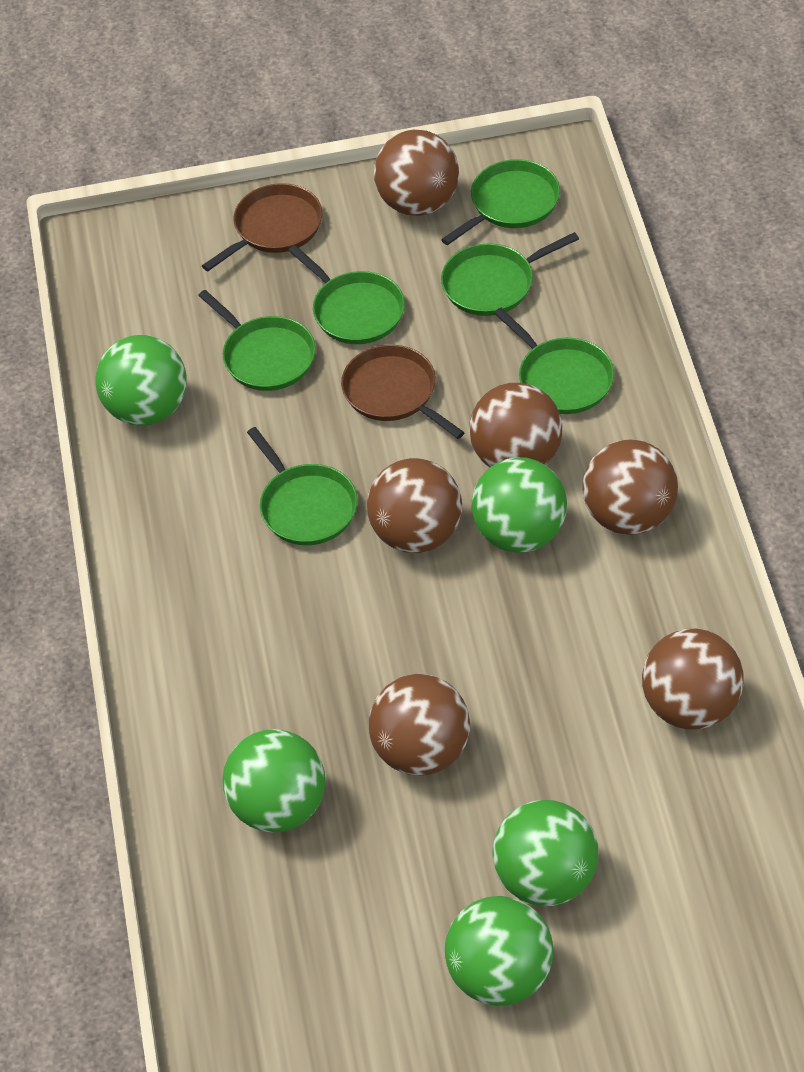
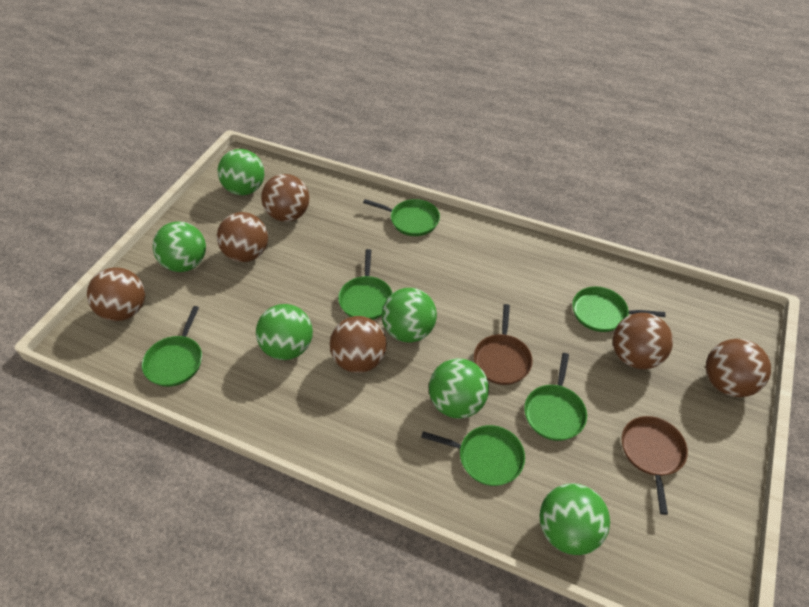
green ball: [95,335,187,426] [222,729,325,833] [445,896,553,1006] [472,457,567,553] [492,800,598,906] = 5 -> [153,222,206,272] [218,149,264,195] [256,304,313,360] [382,288,437,343] [429,358,489,419] [540,483,610,555] = 6

